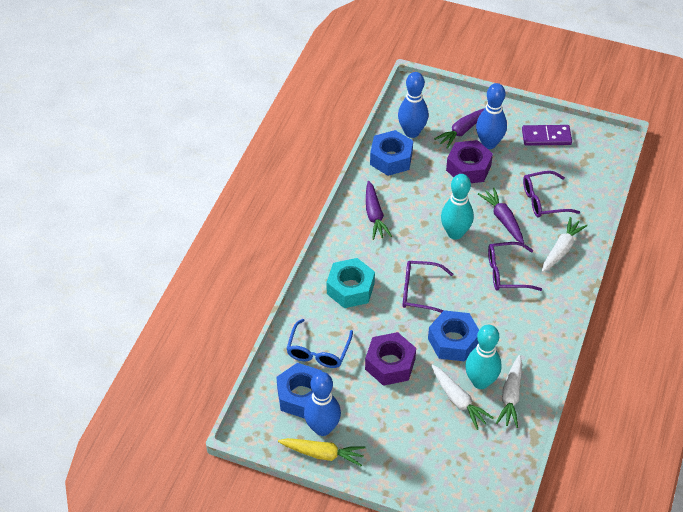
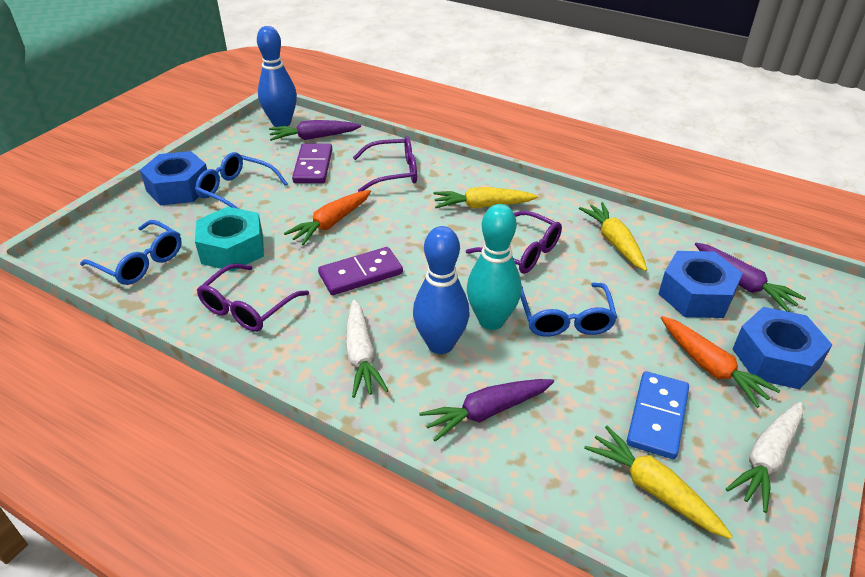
blue bowling pin: [304,372,341,436] [398,72,428,138] [476,83,507,149] = 3 -> [257,26,297,127] [413,226,470,354] = 2
blue domino: none = 0 -> [627,371,689,459] = 1
blue glasses: [286,319,353,368] = 1 -> [80,220,182,285] [195,152,288,209] [521,283,617,337] = 3
orange carrot: none = 0 -> [284,190,371,245] [661,316,780,408] = 2
purple domino: [522,125,572,146] = 1 -> [292,143,332,183] [318,247,403,295] = 2
purple nut: [365,332,416,386] [446,140,493,183] = 2 -> none = 0
turquoise bowling pin: [441,174,474,240] [465,325,502,389] = 2 -> [467,204,522,330] = 1
white carrot: [431,364,494,430] [496,355,522,428] [542,217,588,272] = 3 -> [345,299,389,398] [726,402,803,513] = 2
yellow carrot: [278,438,366,466] = 1 -> [433,187,538,209] [579,202,647,271] [584,426,733,539] = 3

